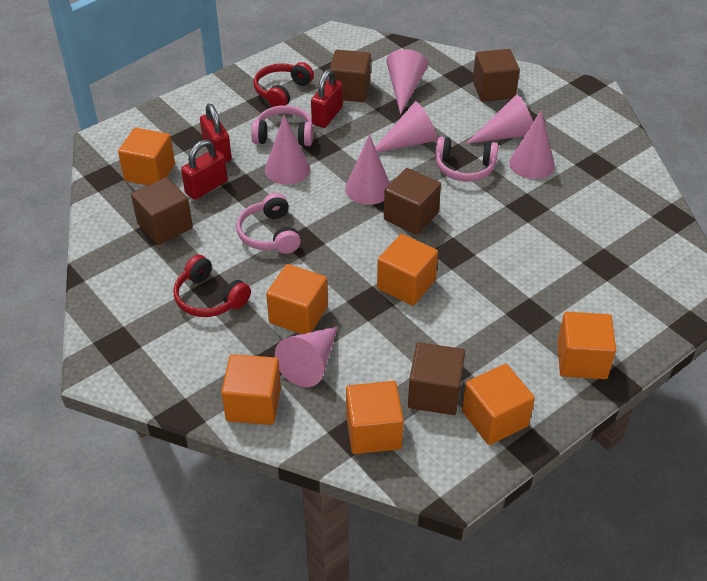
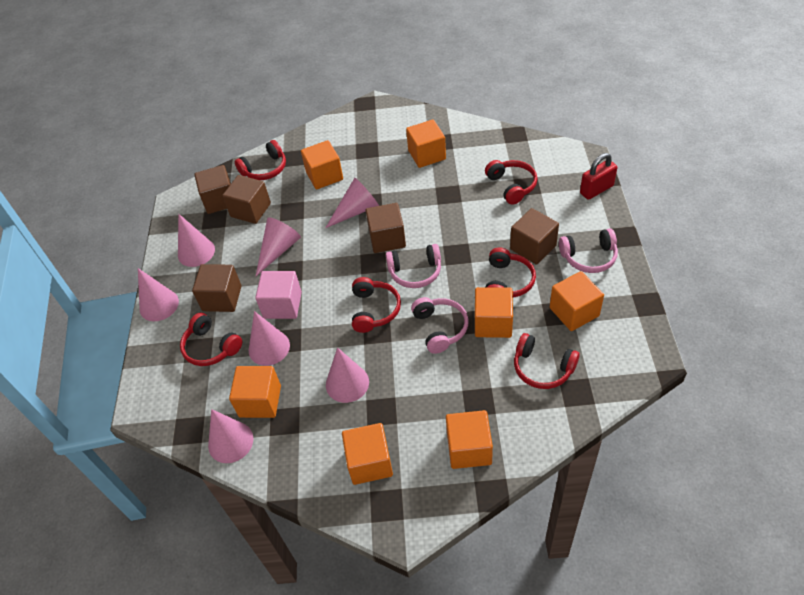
pink cube: none = 0 -> [255,271,302,319] = 1
red headphones: [173,255,251,317] [254,62,314,107] = 2 -> [180,313,242,366] [235,140,286,180] [352,277,401,333] [485,160,537,205] [486,247,536,298] [514,333,580,389] = 6
red padlock: [181,140,227,200] [200,104,232,162] [311,69,343,128] = 3 -> [580,153,617,200] = 1

